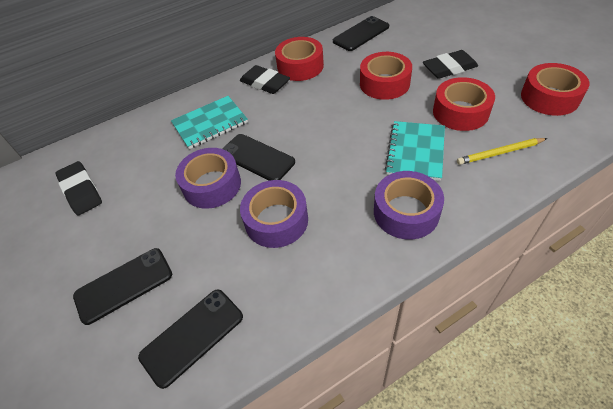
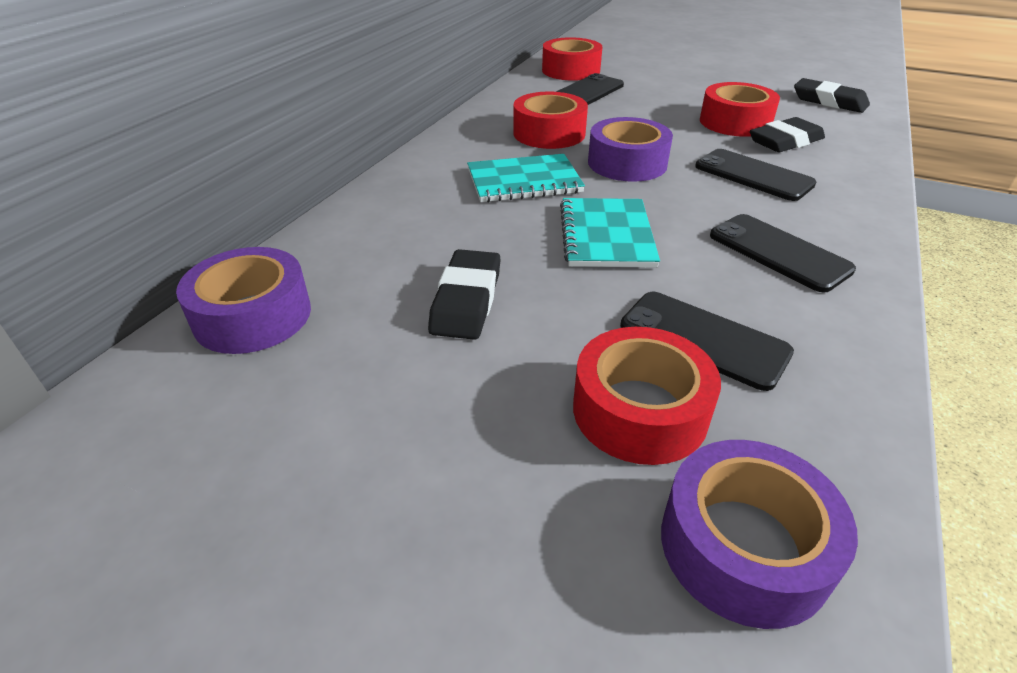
yellow pencil: [457,138,548,165] = 1 -> none = 0

